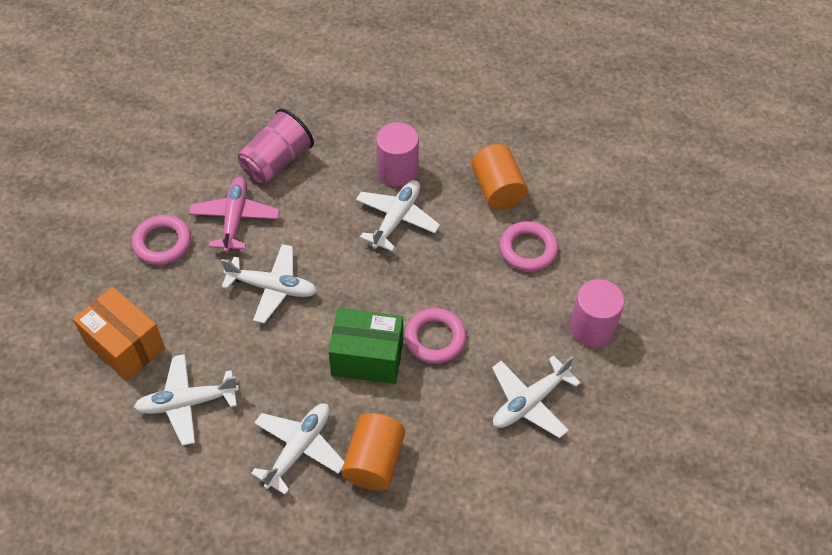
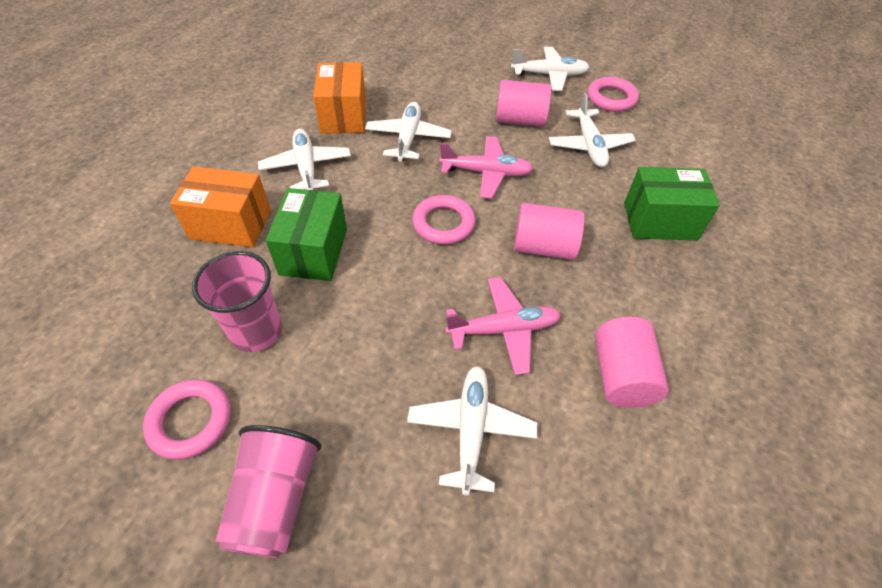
green box: [328,308,403,384] = 1 -> [266,188,347,281] [624,167,720,240] = 2
orange box: [73,287,165,381] = 1 -> [170,166,271,247] [313,62,366,134] = 2
orange cylinder: [342,413,405,491] [472,144,528,210] = 2 -> none = 0
pink cup: [238,109,314,184] = 1 -> [192,251,282,352] [215,425,321,558] = 2
pink cylinder: [376,122,419,187] [570,279,624,347] = 2 -> [496,80,551,126] [514,203,585,260] [595,317,669,408] = 3
pink plane: [189,176,280,253] = 1 -> [439,136,533,199] [445,277,561,375] = 2

